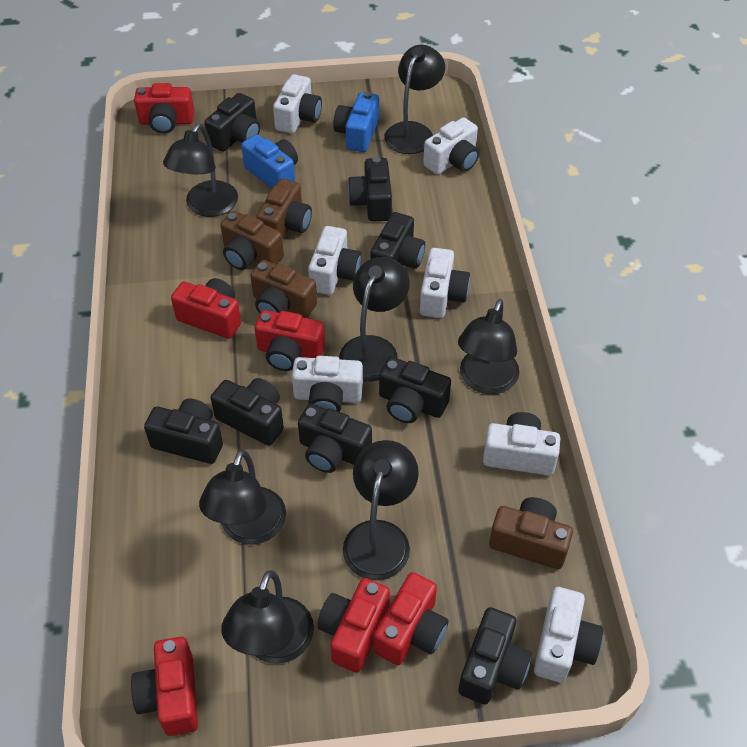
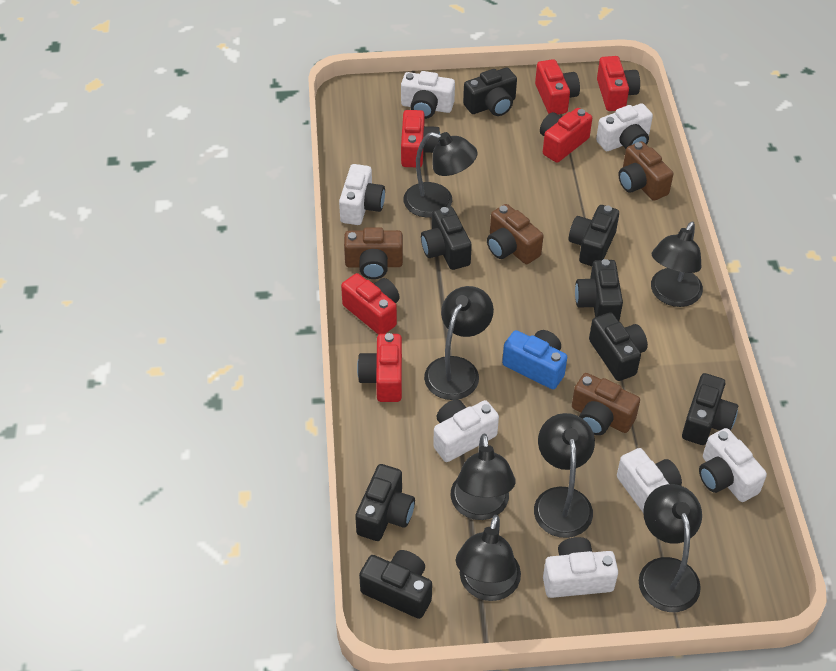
blue camera: [241,134,298,188] [333,91,379,152] = 2 -> [502,330,567,389] = 1

